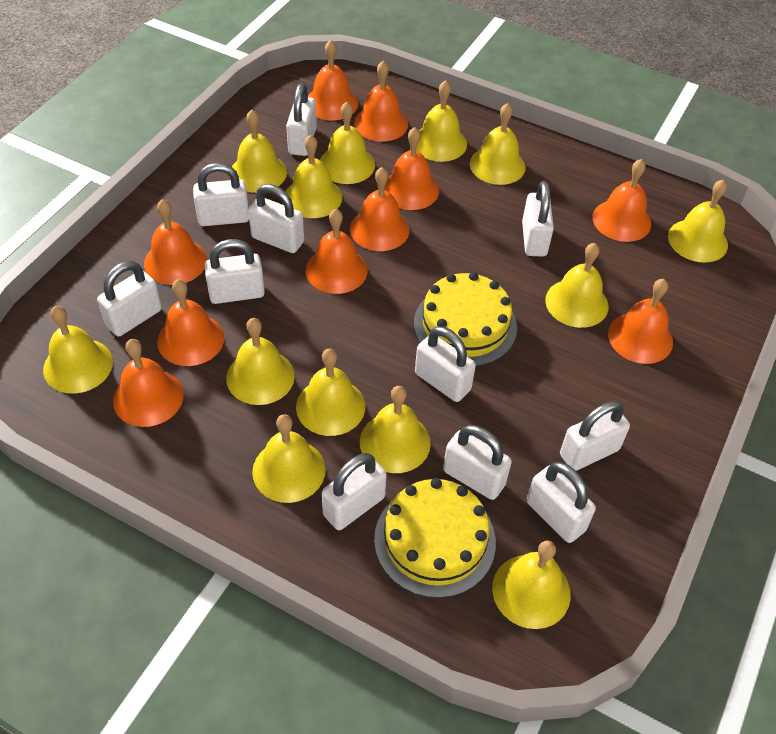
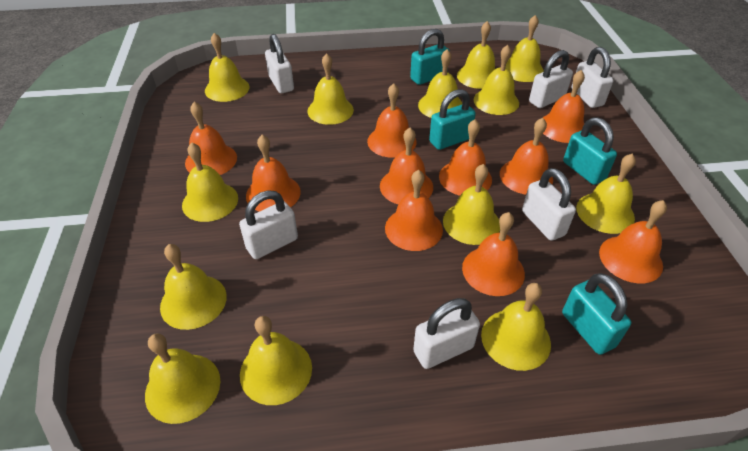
turquoise padlock: none = 0 -> [410,29,450,85] [429,89,476,150] [562,273,631,355] [563,117,617,185] = 4
white padlock: [97,261,162,336] [193,163,249,226] [204,239,265,304] [248,184,304,253] [286,83,317,156] [322,453,387,530] [415,326,476,402] [443,425,512,500] [522,181,554,257] [527,462,596,543] [560,401,630,471] = 11 -> [239,190,298,259] [265,34,294,93] [413,298,480,369] [522,168,576,241] [529,50,573,108] [571,47,613,108] = 6
yellow cake: [374,478,496,598] [414,272,517,366] = 2 -> none = 0

